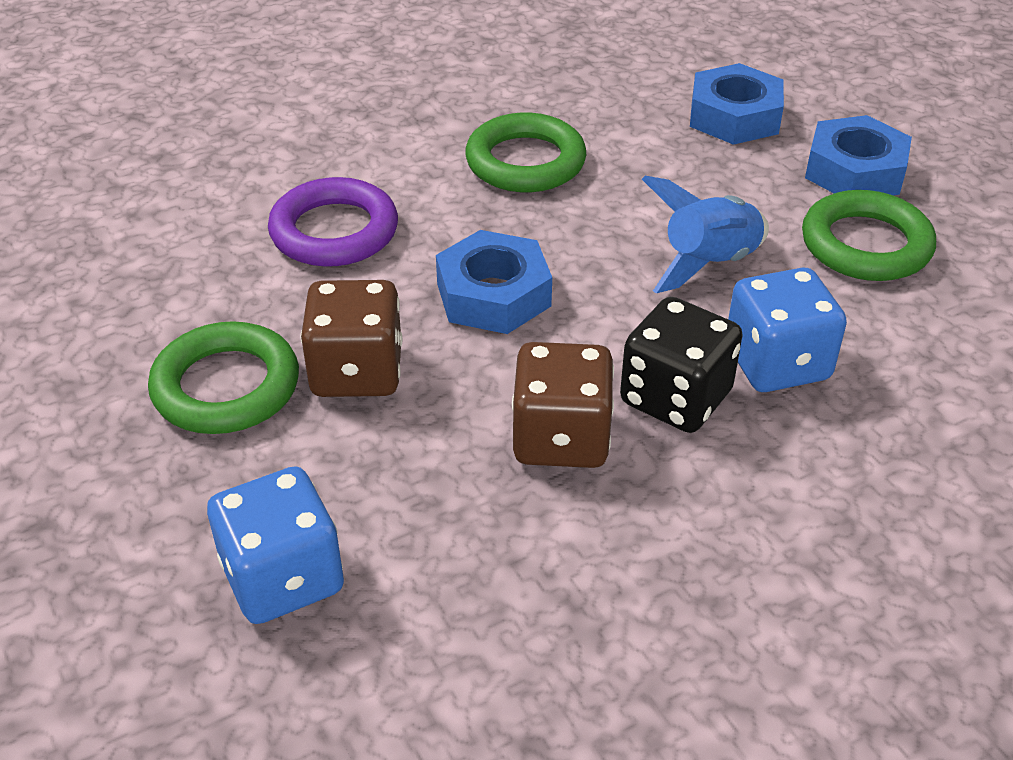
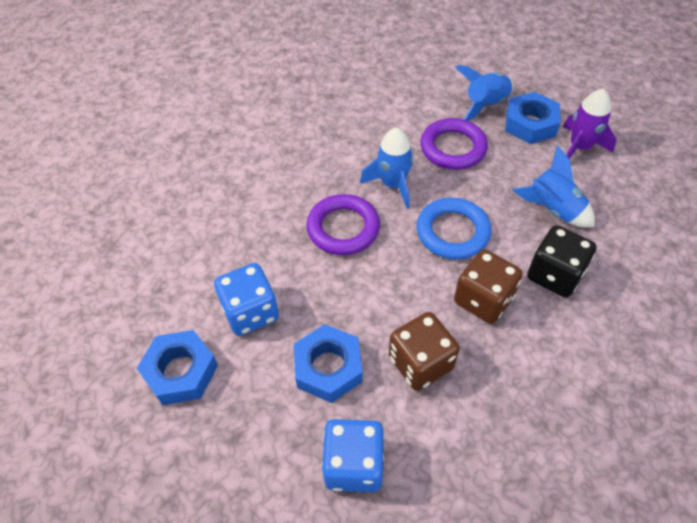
blue ring: none = 0 -> [416,198,491,259] = 1
blue rocket: [642,176,769,293] = 1 -> [360,128,414,209] [456,65,513,121] [512,146,595,227] = 3
green ring: [148,321,299,434] [465,113,586,192] [802,190,936,281] = 3 -> none = 0
purple ring: [268,177,398,267] = 1 -> [306,194,380,255] [420,118,488,170] = 2
purple rocket: none = 0 -> [563,89,617,159] = 1

